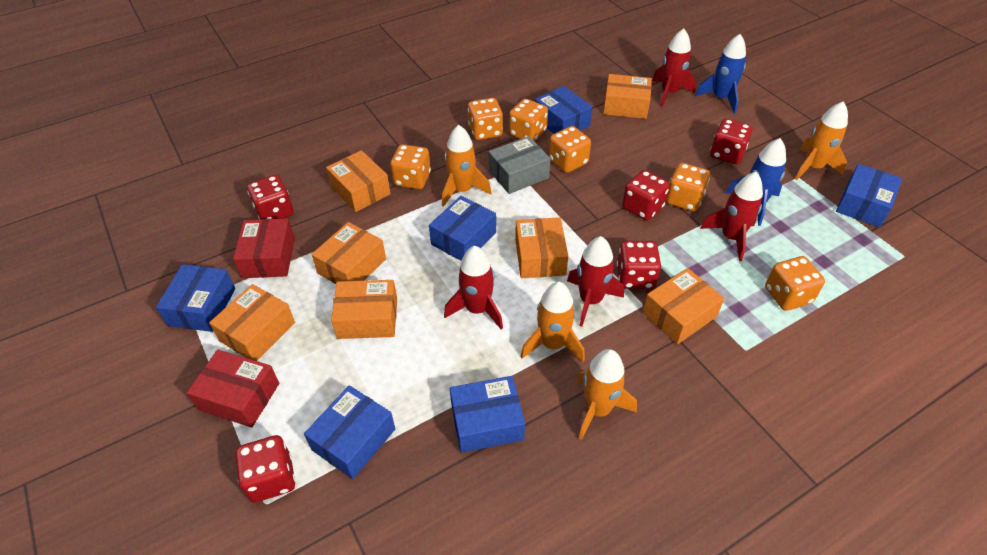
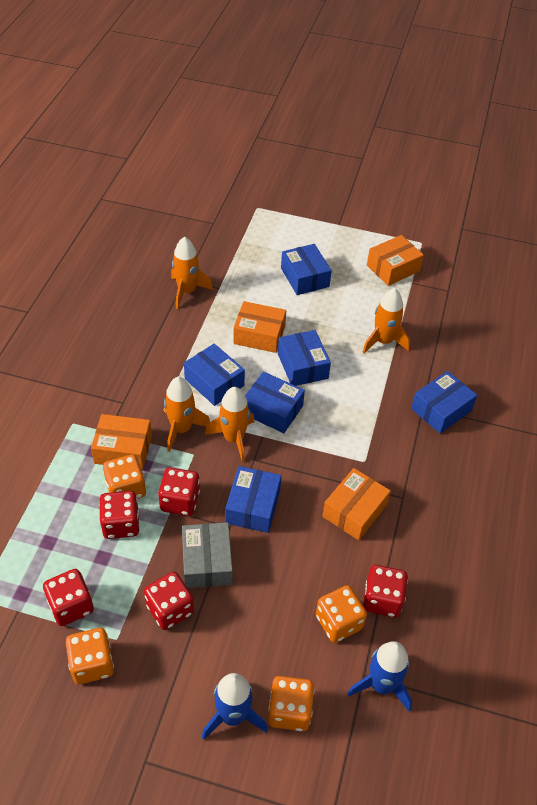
orange box: [209,284,295,361] [311,222,386,284] [326,150,391,212] [331,280,397,339] [515,217,568,278] [603,74,652,119] [643,268,724,344] = 7 -> [91,414,152,470] [233,301,286,353] [322,468,391,540] [367,235,424,286] = 4
orange dice: [390,144,431,189] [468,98,503,140] [509,99,548,142] [549,126,591,173] [666,163,710,211] [765,256,825,311] = 6 -> [66,628,114,684] [103,455,146,499] [268,676,315,731] [316,585,367,643] = 4
red box: [187,350,279,427] [233,218,295,278] = 2 -> none = 0
red rocket: [444,246,503,330] [567,236,624,326] [652,29,696,107] [700,172,763,261] = 4 -> none = 0

